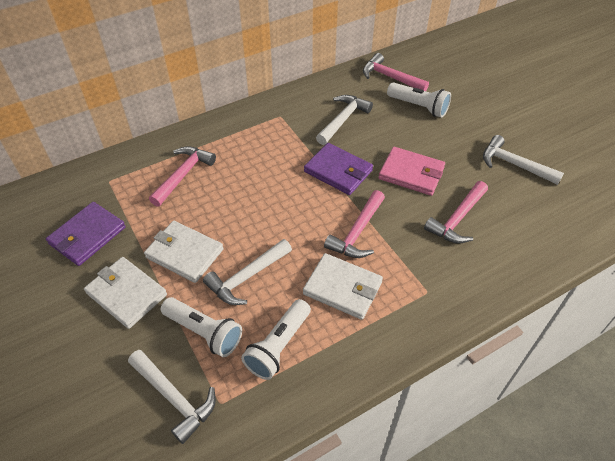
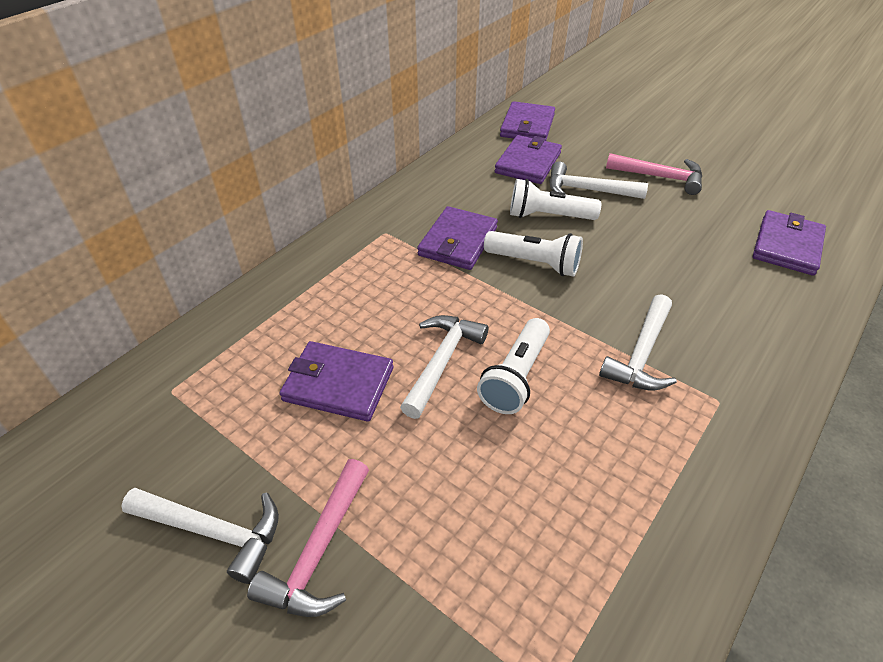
pink hammer: [149,146,216,207] [324,190,385,258] [363,53,429,91] [424,181,488,244] = 4 -> [247,459,369,617] [606,153,702,195] = 2
pink wallet: [379,147,445,196] = 1 -> none = 0
purple wallet: [46,202,126,266] [304,143,373,195] = 2 -> [279,341,393,422] [417,206,498,270] [495,135,562,184] [500,101,555,141] [753,210,826,276] = 5
white wallet: [84,257,167,329] [144,221,223,283] [303,253,383,320] = 3 -> none = 0

